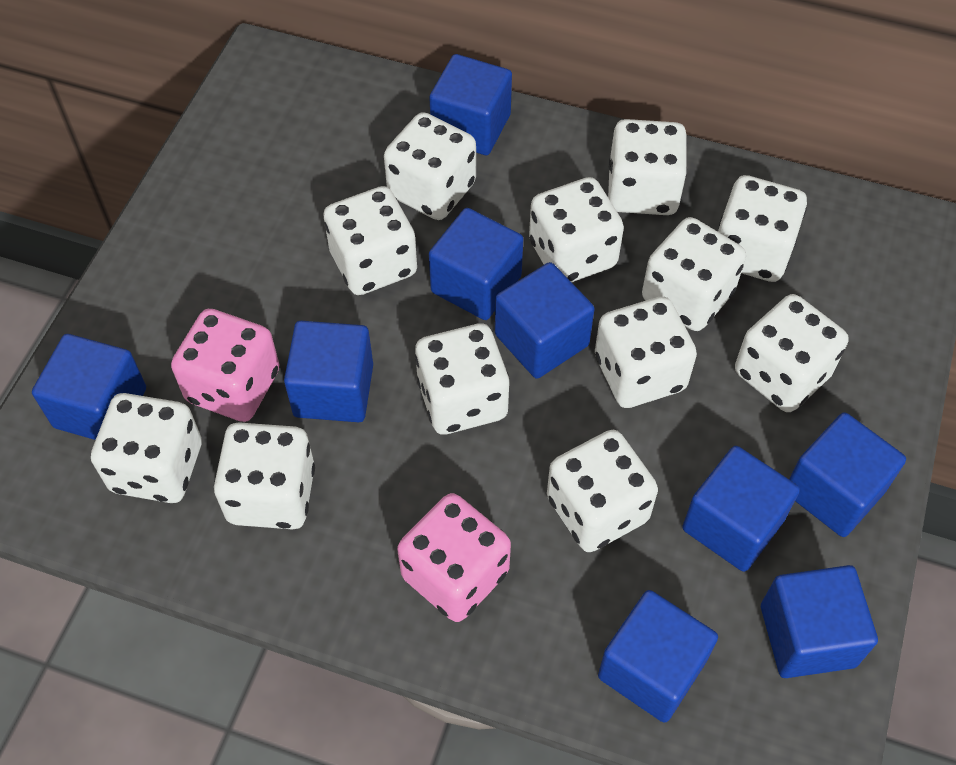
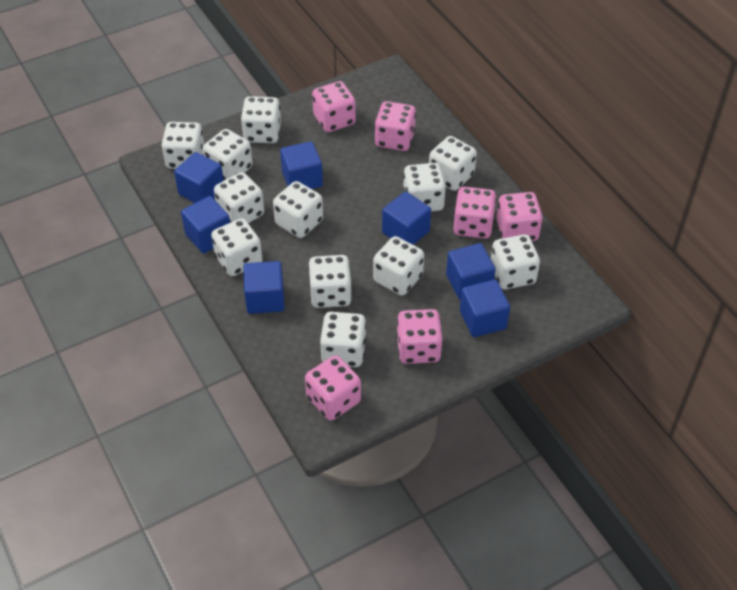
blue cube: [32,334,146,440] [284,321,373,422] [429,54,512,155] [429,208,524,320] [495,262,595,379] [598,590,718,723] [682,446,800,572] [761,565,878,678] [789,412,906,537] = 9 -> [174,152,224,203] [181,196,230,254] [243,261,285,314] [280,141,323,189] [382,191,431,245] [446,243,495,300] [460,279,510,337] = 7
pink dice: [171,309,280,422] [397,493,511,622] = 2 -> [305,355,361,421] [312,81,356,132] [375,101,416,151] [397,309,442,364] [453,187,496,239] [496,192,543,241] = 6

